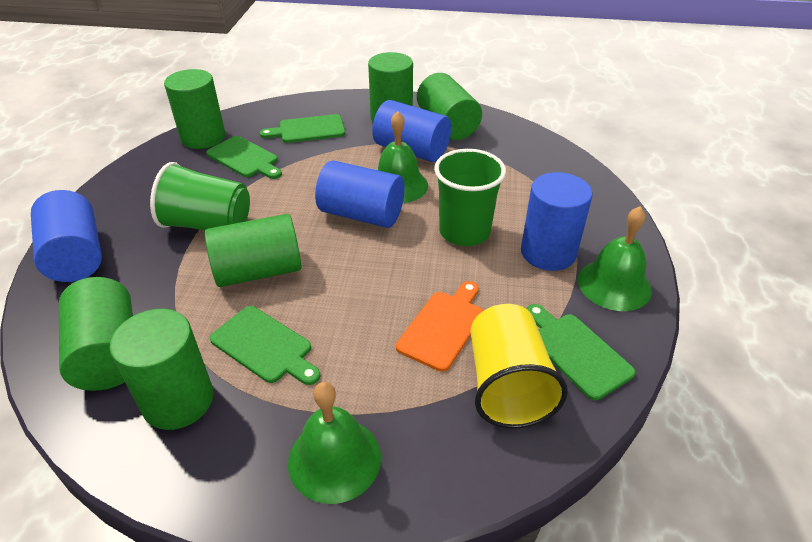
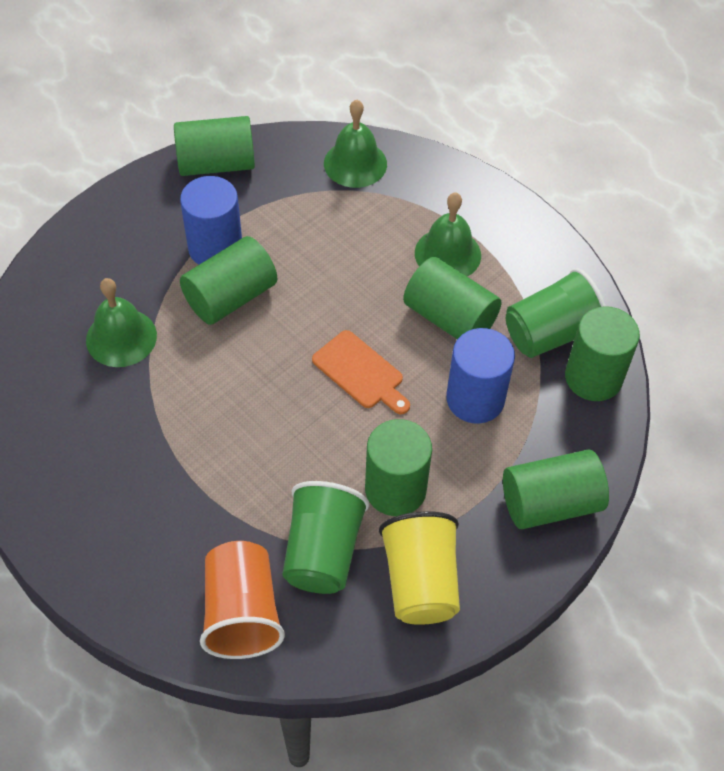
blue cylinder: [31,190,102,282] [315,160,405,228] [372,100,451,162] [521,172,593,271] = 4 -> [180,176,242,265] [446,328,515,424] = 2
green cutting board: [206,136,282,179] [210,306,321,385] [260,114,345,143] [527,304,635,400] = 4 -> none = 0
orange cup: none = 0 -> [200,541,285,659] = 1

